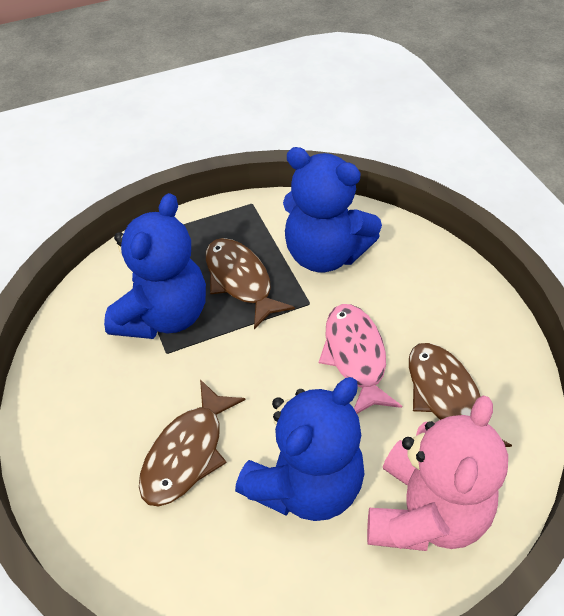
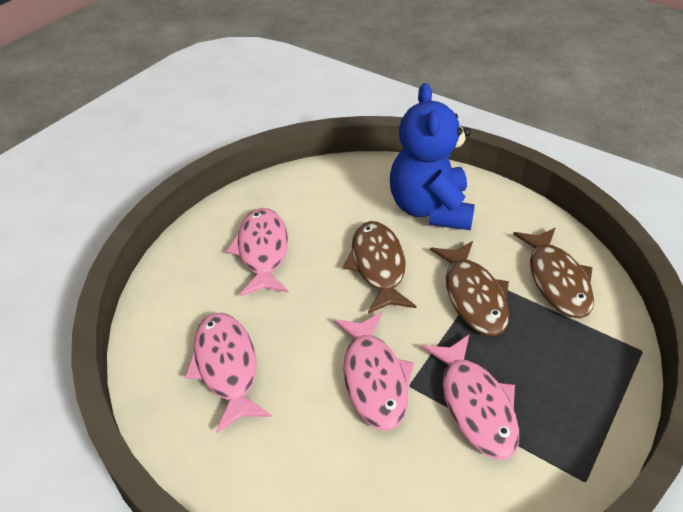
blue teddy bear: [104,193,206,339] [235,377,364,521] [283,147,382,272] = 3 -> [390,83,475,230] = 1
pink fish: [319,304,402,414] = 1 -> [184,313,272,433] [226,208,288,296] [334,312,414,431] [422,335,519,459] = 4
pink teddy bear: [367,395,508,551] = 1 -> none = 0

